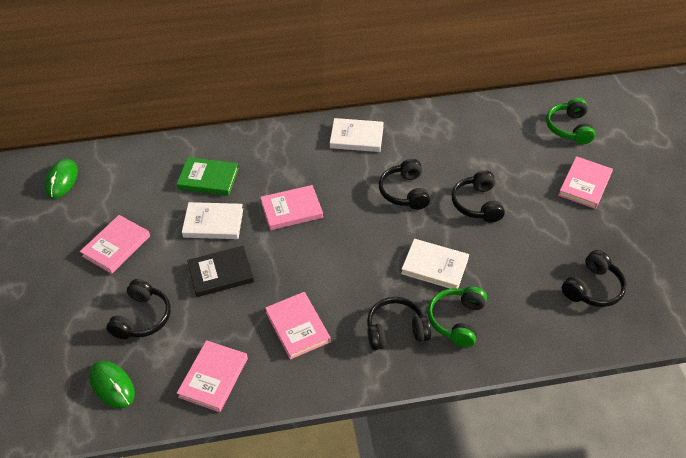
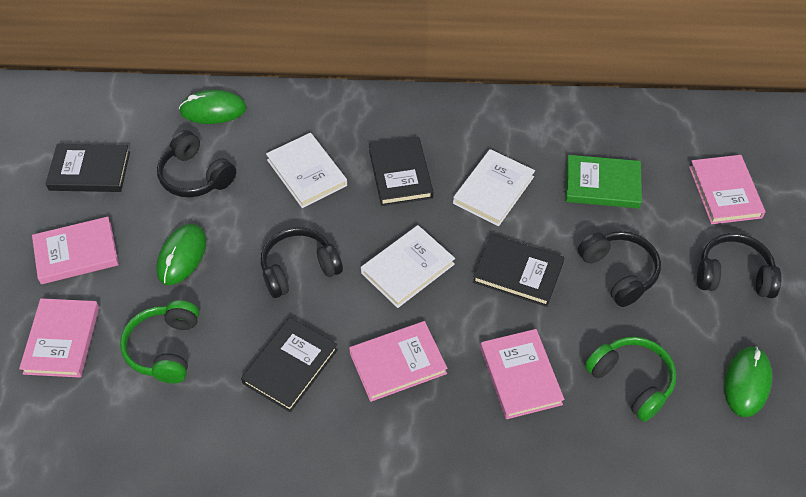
black book: [187,246,254,297] = 1 -> [46,144,130,192] [241,318,338,412] [369,137,433,206] [473,234,565,307] = 4
black headphones: [106,279,171,339] [367,297,431,350] [379,159,430,210] [451,170,505,223] [562,250,627,307] = 5 -> [157,130,236,197] [261,227,343,298] [578,231,661,307] [697,233,782,298] = 4
green mouse: [45,159,78,198] [89,361,135,408] = 2 -> [156,224,206,285] [179,90,247,124] [724,346,772,417] = 3

